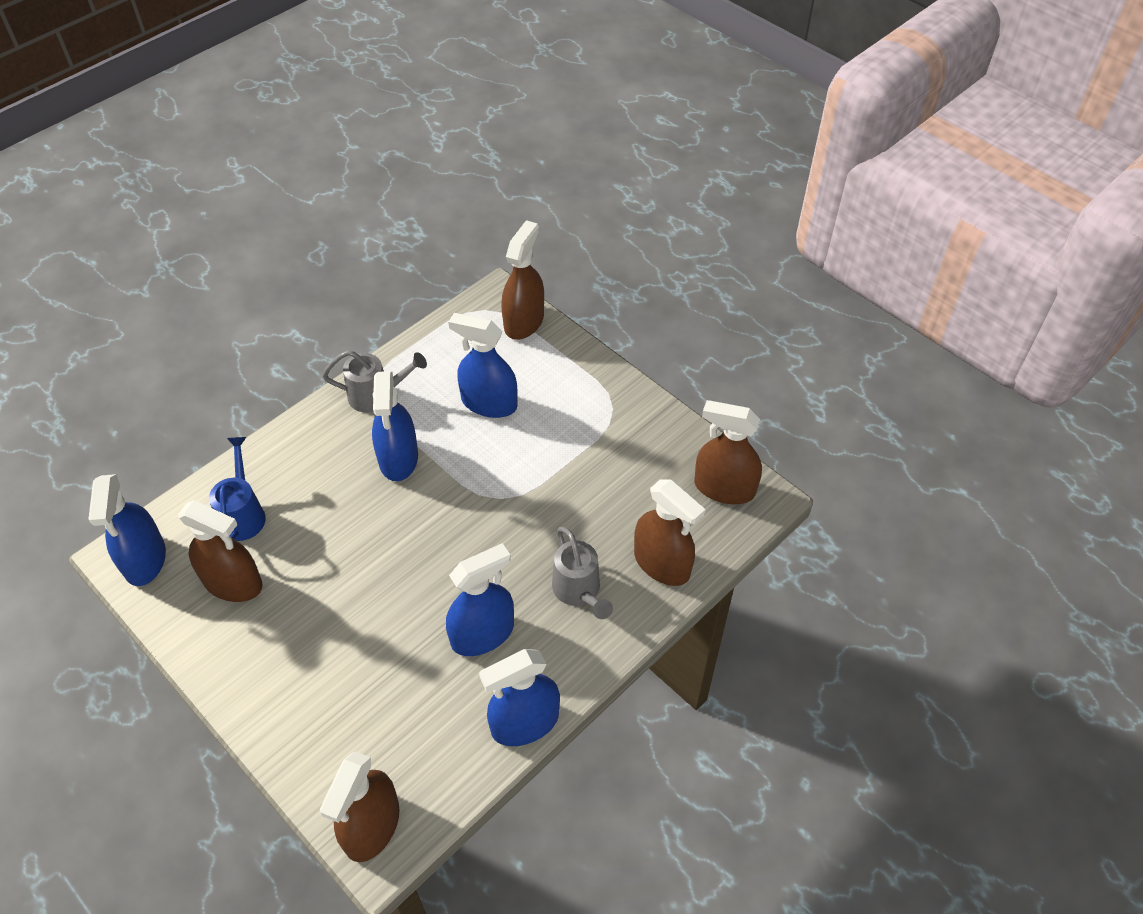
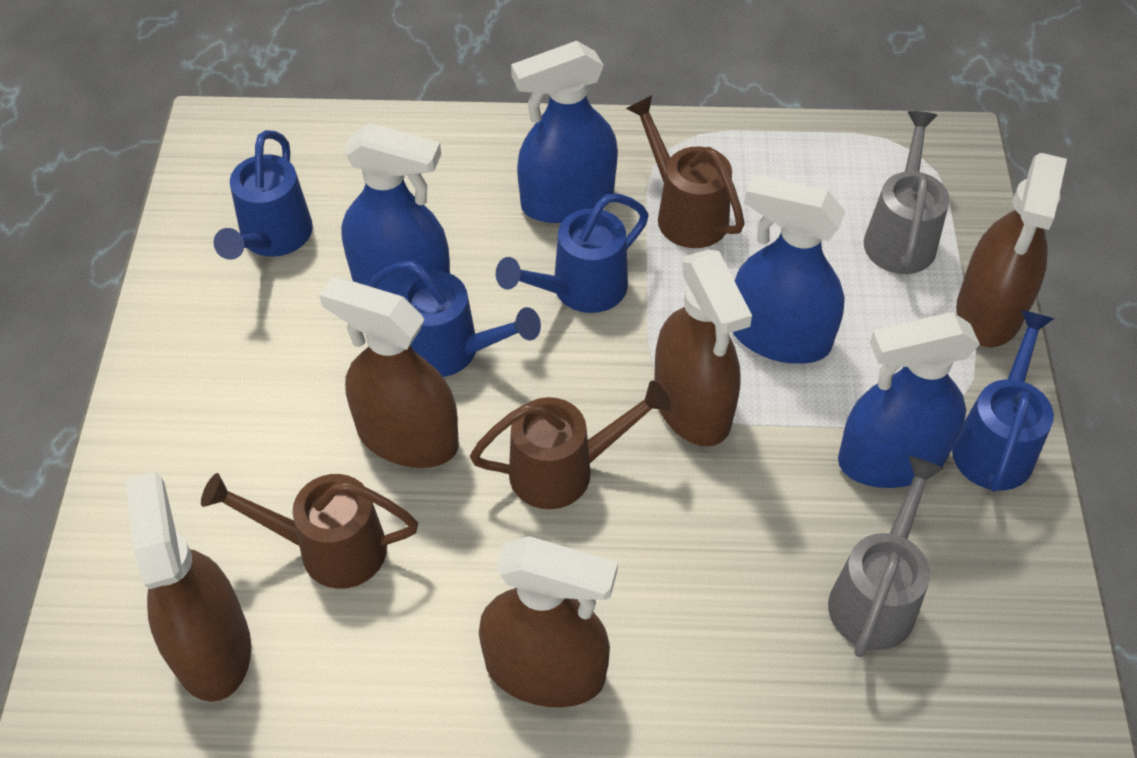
blue spray bottle: [88,474,166,586] [372,371,418,481] [446,543,514,656] [448,313,518,418] [479,649,560,746] = 5 -> [341,123,450,295] [511,41,618,223] [733,175,846,364] [838,312,980,488] = 4
blue watering can: [209,437,266,541] = 1 -> [214,130,313,260] [368,261,541,377] [496,194,649,313] [952,310,1054,492] = 4
brown watering can: none = 0 -> [201,473,418,589] [470,381,671,509] [626,95,745,248] = 3

